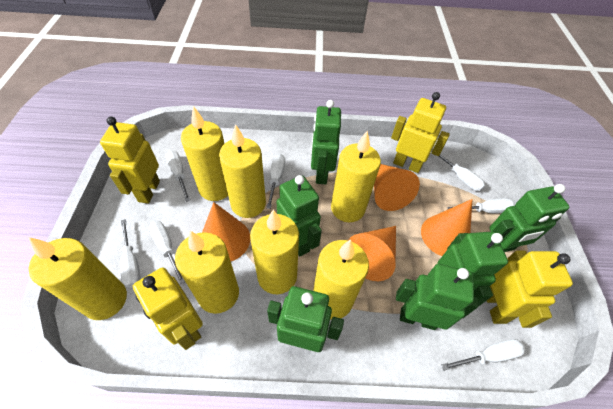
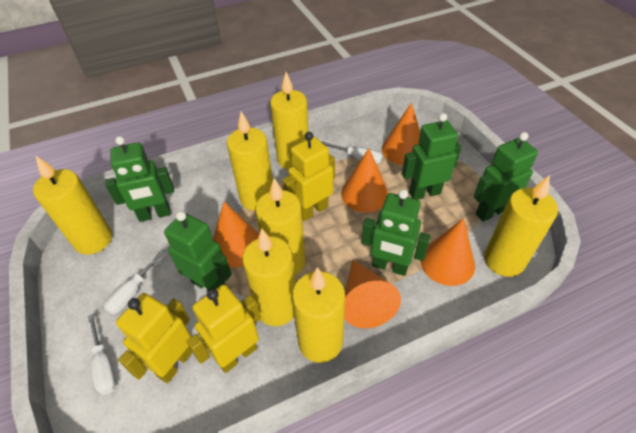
green robot: [267,286,344,352] [277,175,322,256] [311,100,341,185] [396,264,478,330] [437,232,508,307] [490,184,569,252] = 6 -> [105,136,174,222] [164,211,232,291] [361,189,431,276] [402,113,462,200] [473,132,538,222] = 5
orange cone: [202,202,250,261] [348,226,396,281] [374,164,420,211] [421,199,472,256] = 4 -> [213,202,259,268] [341,148,388,213] [344,260,401,328] [382,103,420,165] [420,218,475,286] = 5
white screwdriver: [120,219,140,288] [149,221,185,284] [166,150,190,202] [266,154,285,209] [432,149,485,191] [442,339,525,371] [447,198,515,213] = 7 -> [88,314,116,395] [104,249,166,315] [321,141,383,164] = 3
yellow robot: [100,117,160,204] [133,267,203,350] [391,92,450,173] [487,250,573,328] = 4 -> [116,293,193,383] [187,284,261,373] [282,132,335,221] = 3

